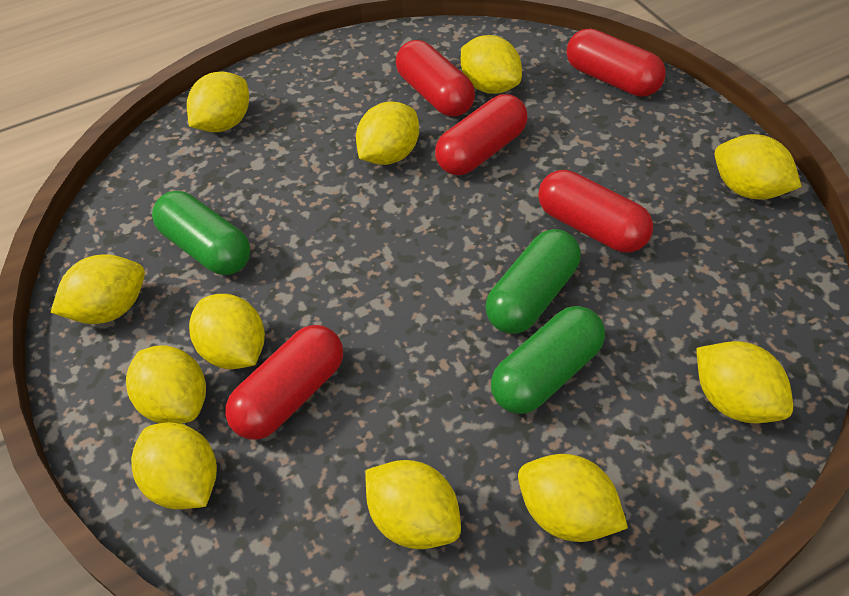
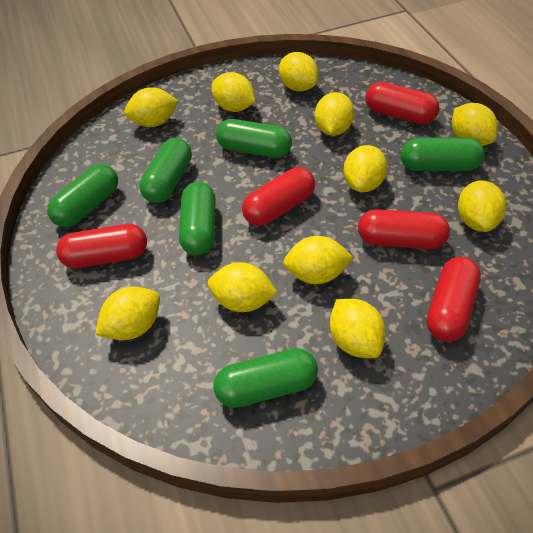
green capsule: [152,191,251,275] [485,229,581,334] [491,306,605,414] = 3 -> [47,164,118,227] [139,138,192,203] [179,182,215,255] [213,348,318,408] [216,119,292,158] [401,138,485,171] = 6

